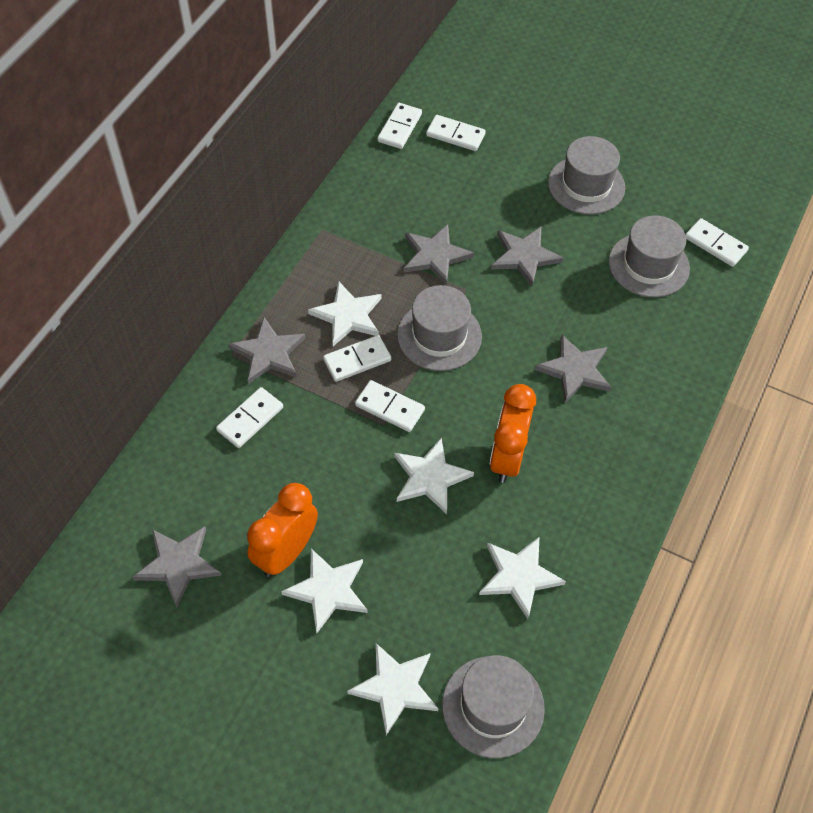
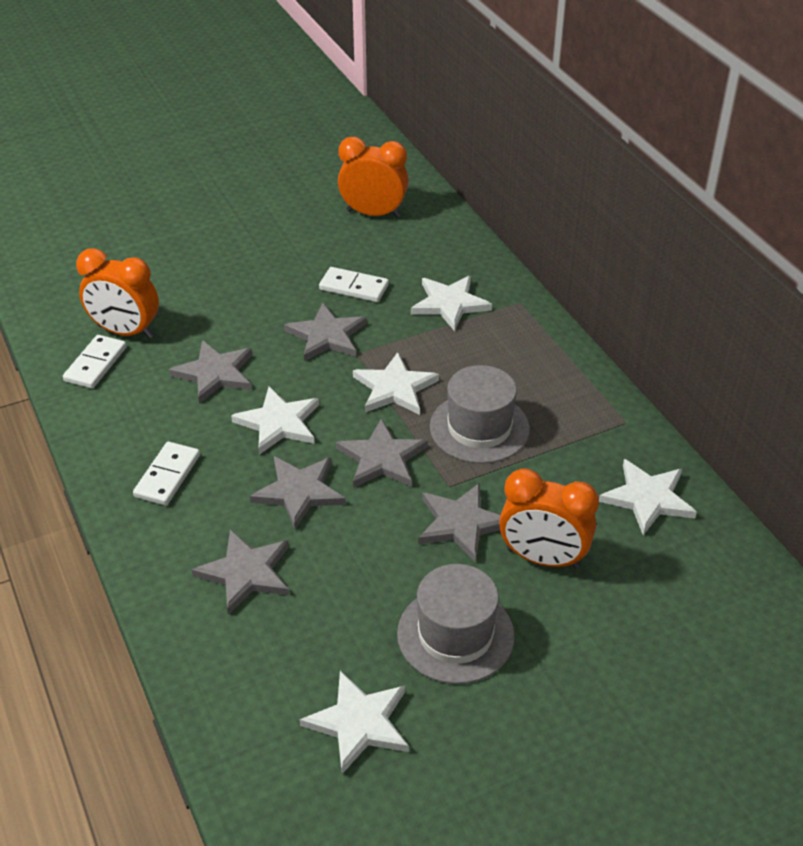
grey hat: [397,285,482,371] [442,655,545,758] [548,136,625,215] [609,215,690,297] = 4 -> [397,564,515,684] [430,365,530,464] = 2
grey star: [132,526,222,608] [228,317,306,384] [404,224,474,286] [491,226,564,286] [535,334,611,403] = 5 -> [169,340,252,404] [192,530,289,615] [250,456,346,529] [284,303,367,361] [336,418,428,488] [418,483,500,563] = 6
orange clock: [247,483,318,577] [490,384,536,483] = 2 -> [76,248,159,339] [338,137,409,218] [499,468,599,569] = 3
white domino: [216,387,283,448] [323,335,391,382] [355,380,425,432] [378,103,422,149] [426,115,486,151] [686,218,749,267] = 6 -> [63,335,127,389] [133,442,200,505] [319,267,389,302] = 3

